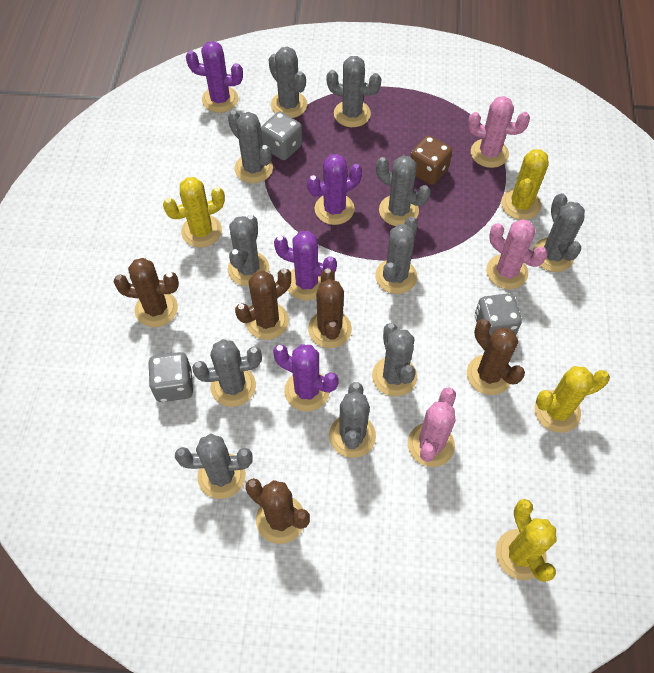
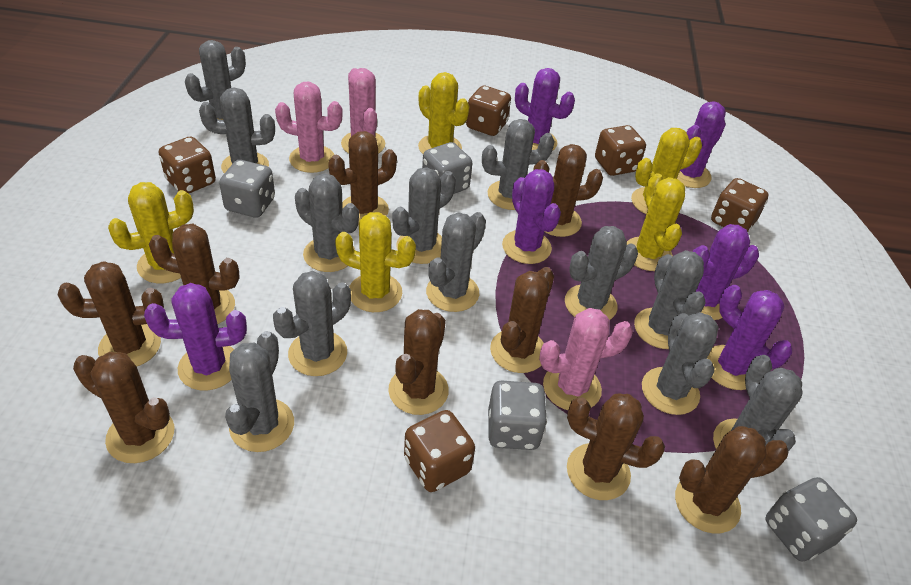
brown cactus: [113,258,179,327] [235,268,291,340] [245,478,310,544] [308,268,352,348] [467,319,525,395] = 5 -> [58,261,164,367] [73,352,174,463] [149,224,240,324] [328,131,397,225] [388,309,449,415] [490,267,554,373] [533,144,603,237] [567,394,665,500] [675,426,789,533] = 9
brown dice: [410,135,452,185] = 1 -> [159,137,216,194] [404,410,475,492] [466,86,511,136] [595,125,646,176] [711,178,769,232] = 5
grey cactus: [175,434,253,499] [192,339,262,407] [228,110,273,183] [228,215,270,286] [269,47,307,118] [326,56,381,127] [329,382,376,458] [372,323,417,397] [375,217,418,294] [376,156,431,226] [533,193,585,272] = 11 -> [185,40,246,120] [199,87,275,173] [225,331,294,452] [273,271,351,376] [295,174,359,272] [392,167,456,264] [426,212,486,312] [482,119,555,210] [565,226,638,320] [634,250,705,349] [642,312,719,415] [713,355,802,451] = 12
grey dice: [148,352,193,402] [261,112,302,160] [475,293,522,335] = 3 -> [219,160,275,218] [422,142,472,194] [488,381,547,450] [765,477,857,561] = 4
purple cactus: [186,41,243,113] [273,344,339,411] [274,231,337,301] [307,154,362,225] = 4 -> [144,283,247,391] [502,169,561,264] [515,68,575,151] [677,101,726,188] [693,224,759,320] [707,285,792,390] = 6
yellow cactus: [163,177,225,248] [496,499,557,582] [501,149,549,220] [535,366,610,433] = 4 -> [108,182,194,283] [335,212,416,312] [418,72,469,154] [627,173,685,271] [631,128,702,214] = 5

